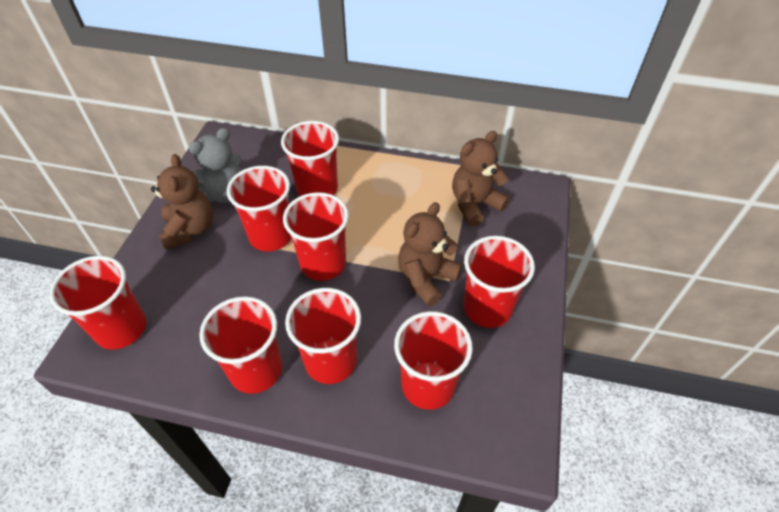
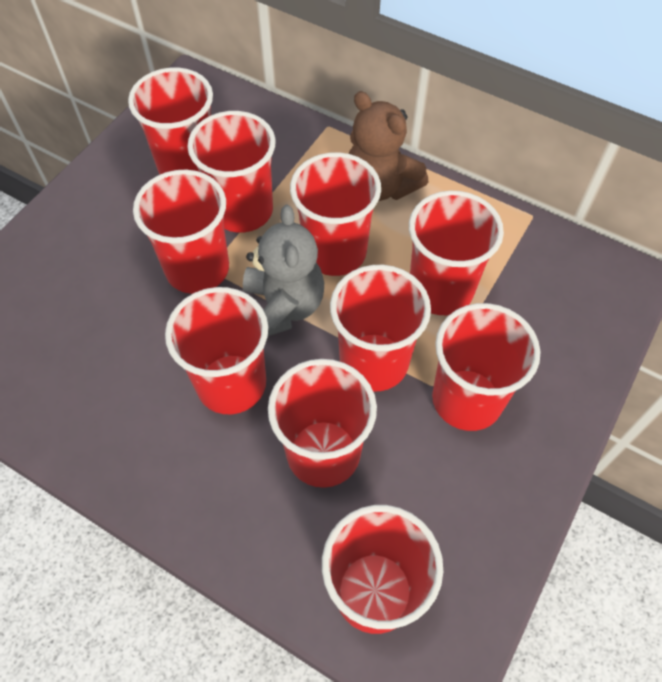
brown teddy bear: [151,154,213,250] [398,202,462,306] [452,131,509,226] = 3 -> [349,91,428,201] = 1
red cup: [49,256,146,350] [199,296,282,394] [227,166,292,251] [281,121,339,196] [283,192,349,281] [285,288,361,384] [394,311,473,410] [463,236,535,328] = 8 -> [128,68,213,174] [133,170,229,294] [165,287,268,414] [187,111,276,233] [268,359,377,488] [290,152,381,276] [322,505,443,634] [330,265,431,391] [409,191,504,315] [432,303,540,431] = 10

